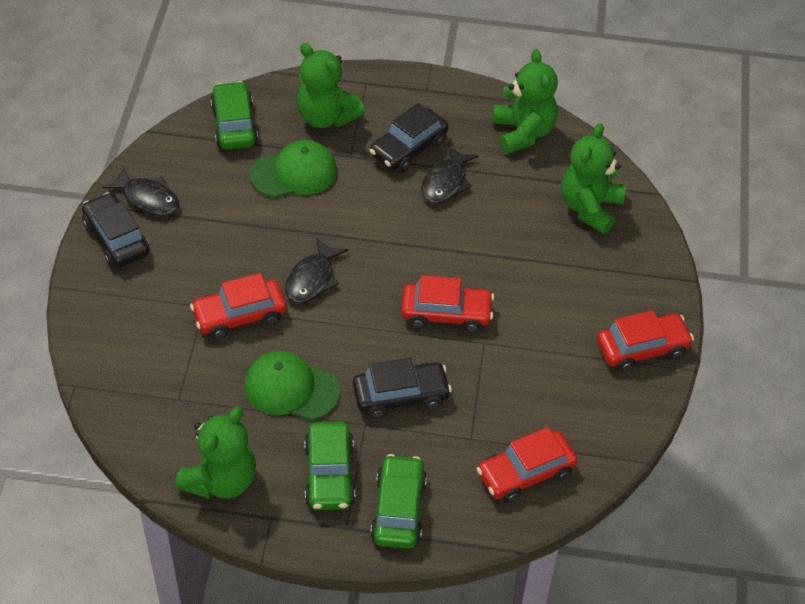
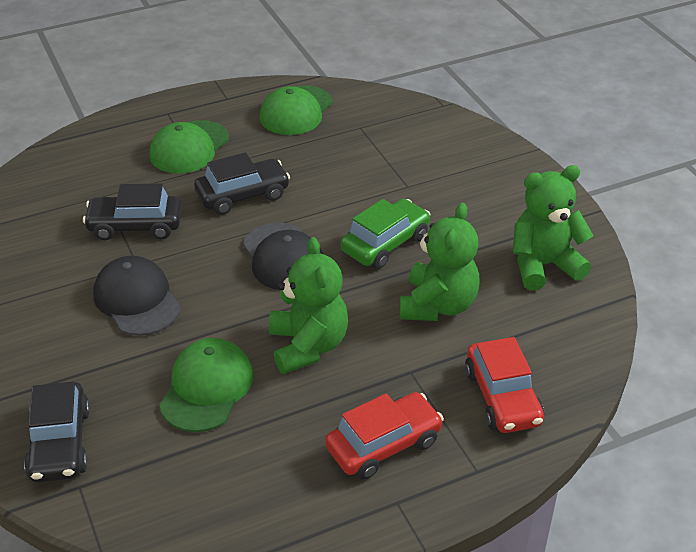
black cap: none = 0 -> [93,256,181,336] [243,223,323,290] = 2
black fish: [102,166,179,216] [285,237,348,304] [421,144,478,204] = 3 -> none = 0
green cap: [244,351,340,421] [250,140,337,198] = 2 -> [150,120,229,174] [159,338,253,432] [260,85,333,135] = 3
green car: [210,81,258,149] [304,421,355,510] [370,454,427,549] = 3 -> [341,199,430,269] = 1
green teddy bear: [175,406,256,499] [296,43,365,128] [493,49,558,154] [561,123,626,234] = 4 -> [269,237,348,374] [400,203,480,321] [513,165,594,290] = 3
red car: [190,273,286,339] [401,275,494,333] [477,427,578,503] [597,310,694,372] = 4 -> [325,392,444,479] [465,337,544,433] = 2

